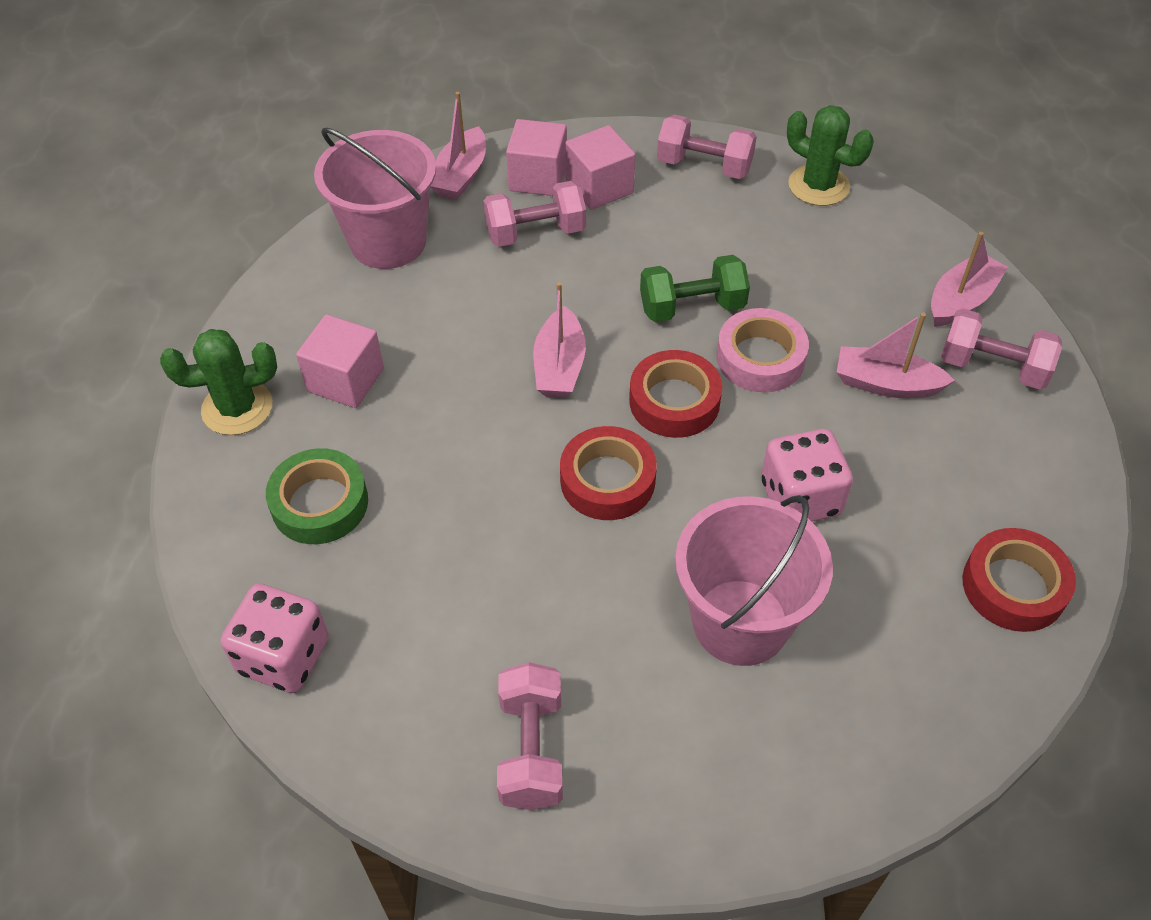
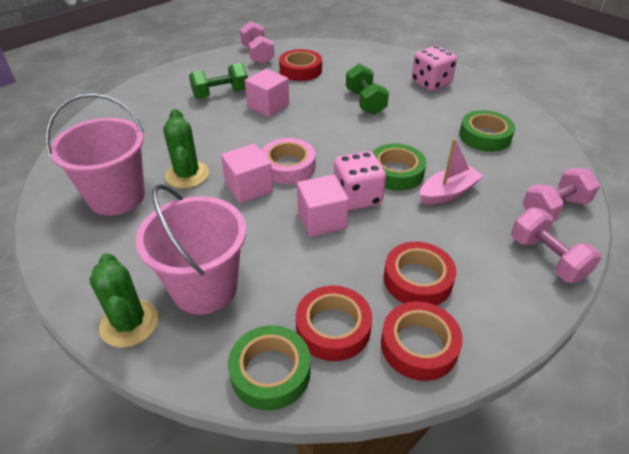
green dumbbell: [640,255,750,322] = 1 -> [189,63,248,99] [346,64,389,115] = 2
green tape: [266,448,368,544] = 1 -> [228,325,311,410] [373,143,426,191] [459,110,515,152] = 3
pink boat: [430,92,486,200] [533,282,586,398] [837,313,955,398] [931,232,1008,327] = 4 -> [420,138,483,205] = 1
pink dumbbell: [483,181,586,247] [497,662,563,811] [657,115,757,179] [941,308,1062,390] = 4 -> [240,21,274,65] [511,207,602,283] [522,168,600,221] = 3
red tape: [560,426,657,520] [629,350,722,438] [962,528,1076,632] = 3 -> [279,49,322,81] [296,286,372,361] [381,302,463,381] [384,242,456,305] = 4

